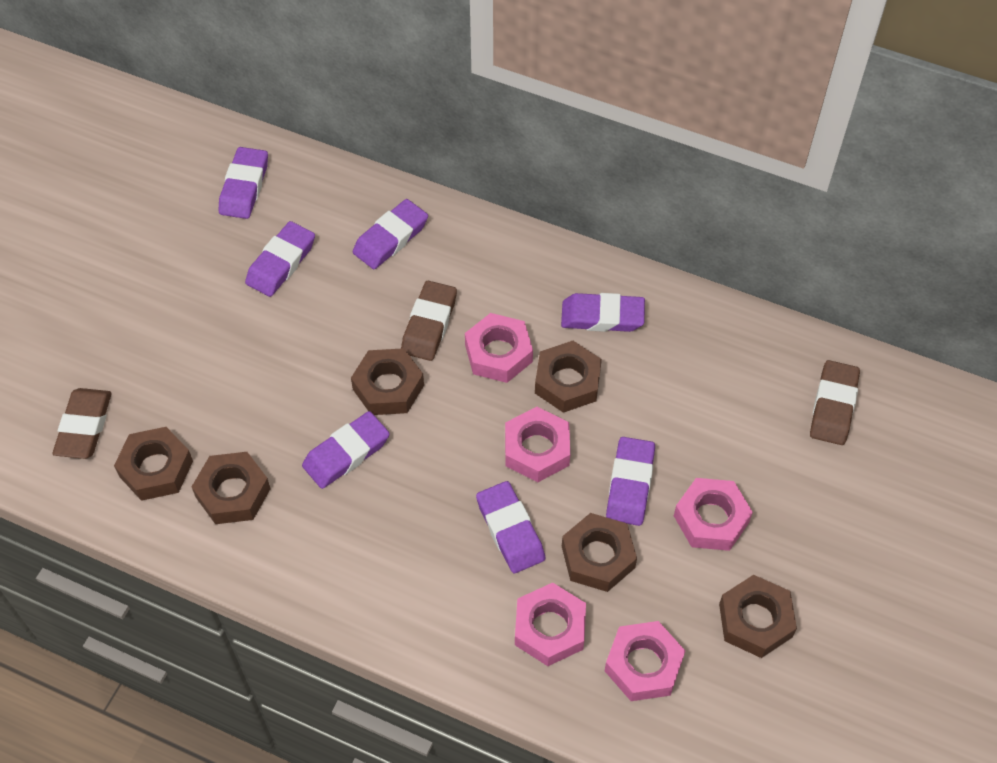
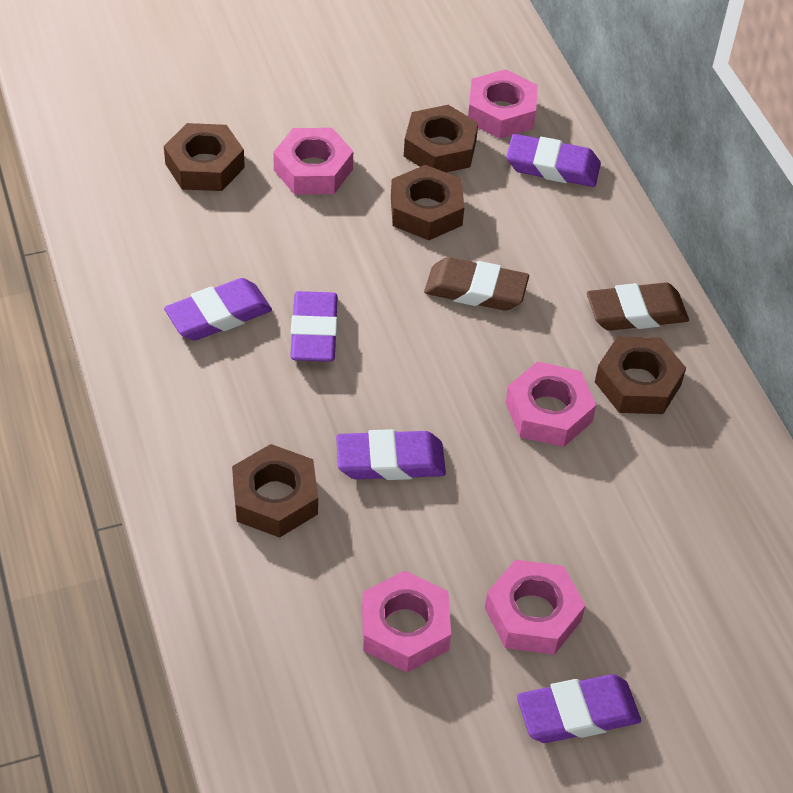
brown eraser: [53,388,112,459] [401,281,457,361] [810,360,860,445] = 3 -> [424,257,529,311] [587,282,689,331] = 2
brown nut: [114,427,193,501] [192,452,271,524] [351,348,424,415] [535,341,602,413] [562,513,637,592] [719,575,797,658] = 6 -> [164,123,245,191] [232,444,318,538] [391,165,464,240] [404,105,478,173] [595,336,686,414] = 5
purple eraser: [219,147,268,219] [245,221,315,297] [302,411,390,489] [353,199,428,269] [476,481,545,573] [561,293,645,332] [606,437,655,526] = 7 -> [164,278,272,341] [290,291,338,362] [336,429,446,480] [506,134,601,187] [517,674,641,743] = 5

